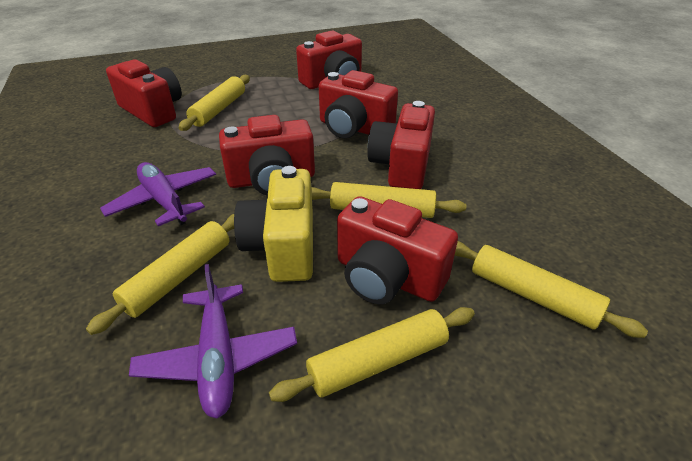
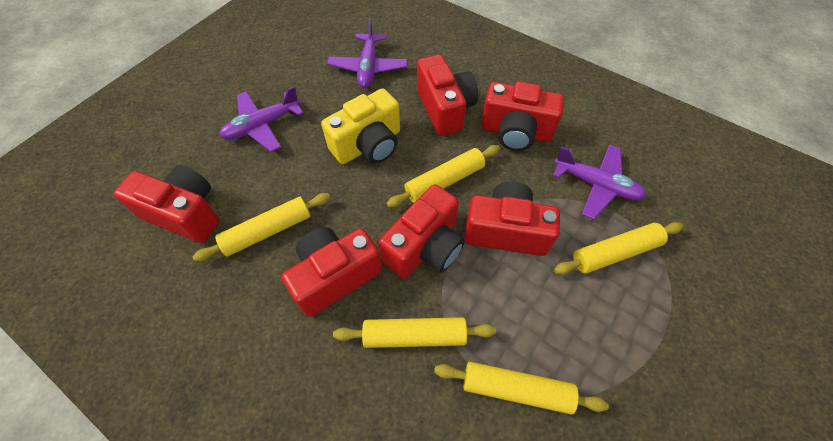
purple plane: [100,162,216,226] [129,264,297,419] = 2 -> [220,86,303,152] [327,18,408,88] [553,144,646,219] = 3

